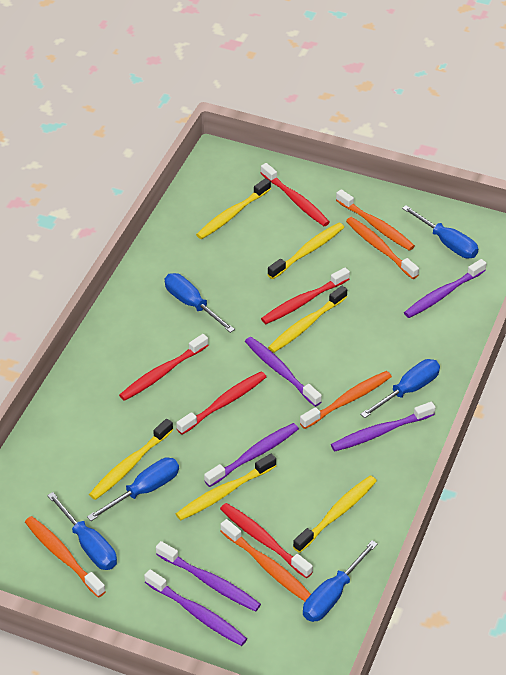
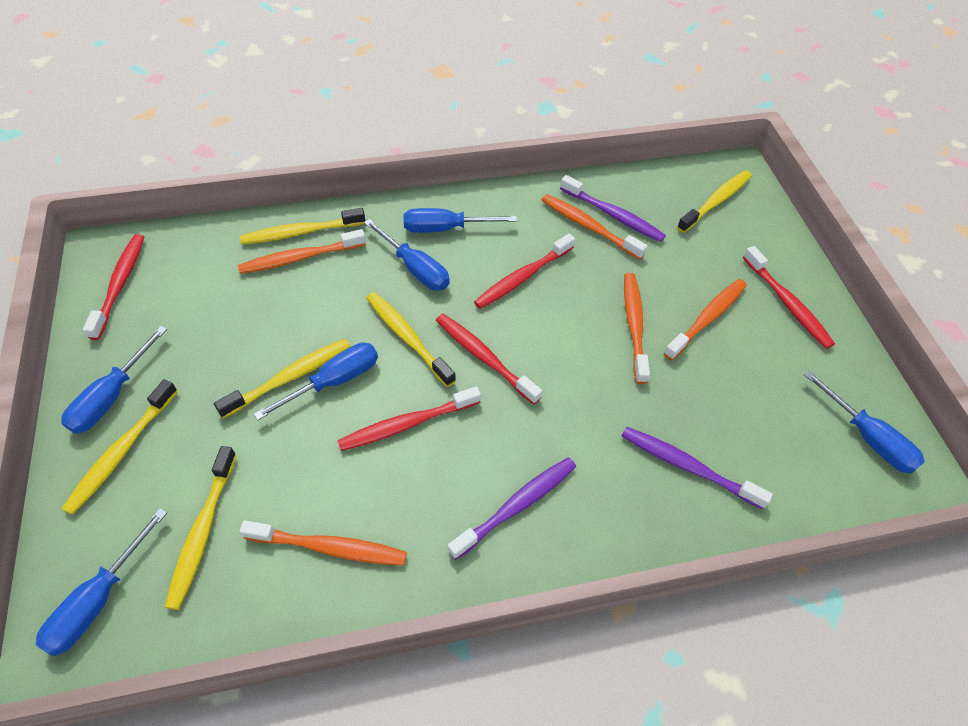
purple toothbrush: [144,570,247,646] [156,541,261,612] [204,423,299,487] [245,337,322,407] [331,402,436,452] [404,259,487,318] = 6 -> [447,457,576,560] [560,175,666,242] [622,427,773,509] = 3

